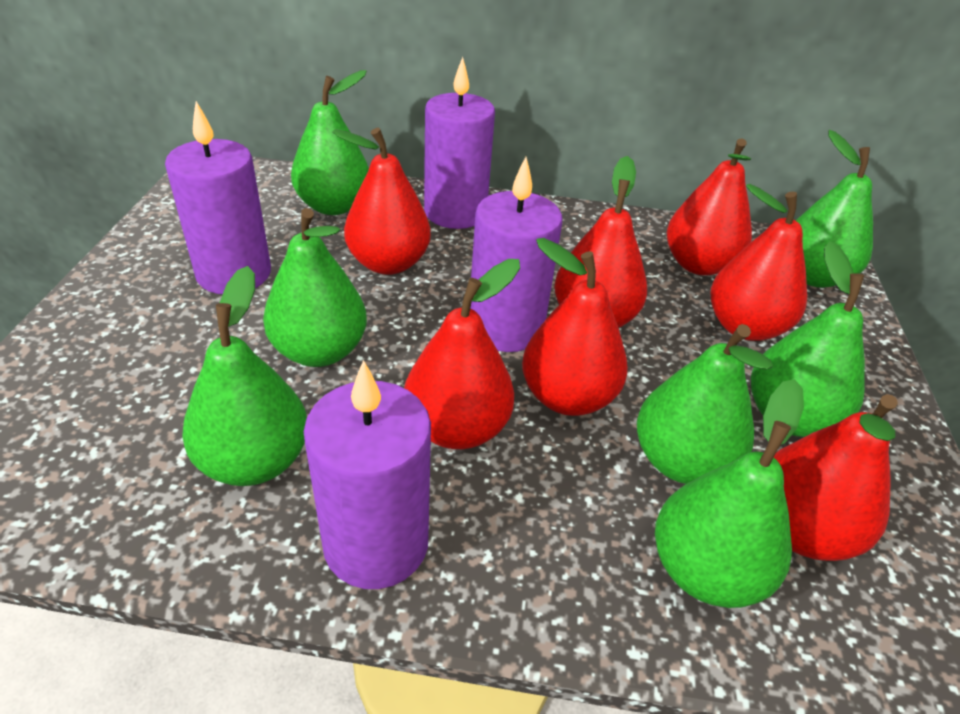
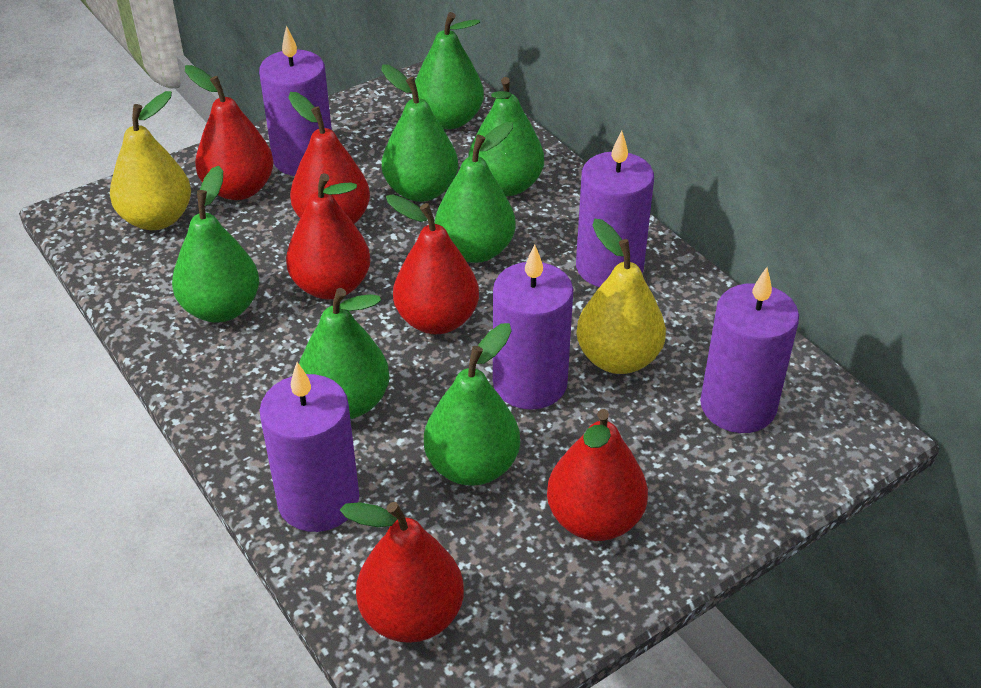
purple candle: [165,101,271,294] [304,360,431,589] [424,57,495,229] [470,157,563,352] = 4 -> [259,26,332,176] [260,362,359,532] [493,244,573,410] [576,130,654,287] [700,267,799,433] = 5
red pear: [332,128,431,275] [404,259,520,449] [522,238,628,416] [554,156,647,328] [667,139,752,276] [711,184,807,341] [774,394,898,561] = 7 -> [185,65,274,200] [286,173,371,299] [288,92,370,224] [340,502,464,643] [386,194,479,334] [547,409,648,541] = 6
yellow pear: none = 0 -> [110,91,191,230] [576,219,666,374] = 2

